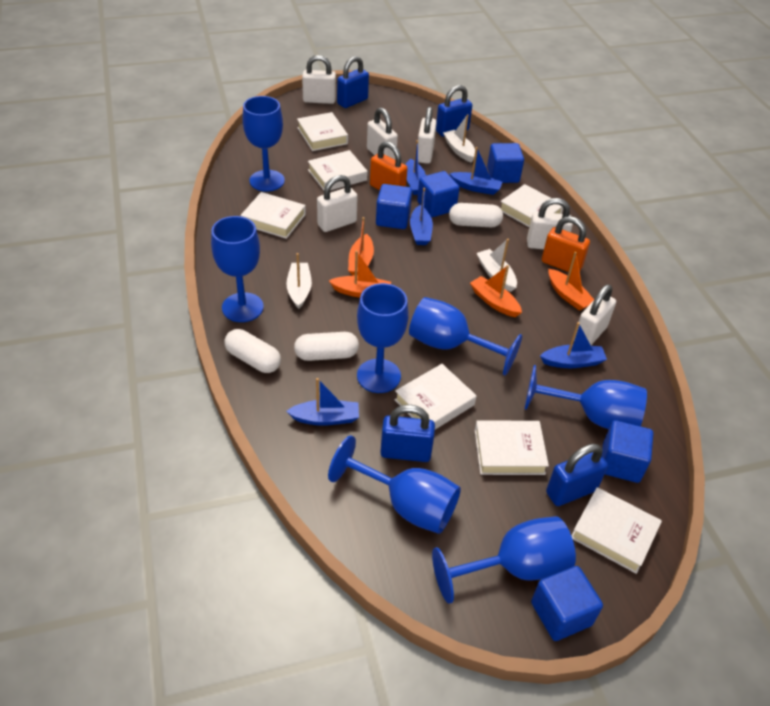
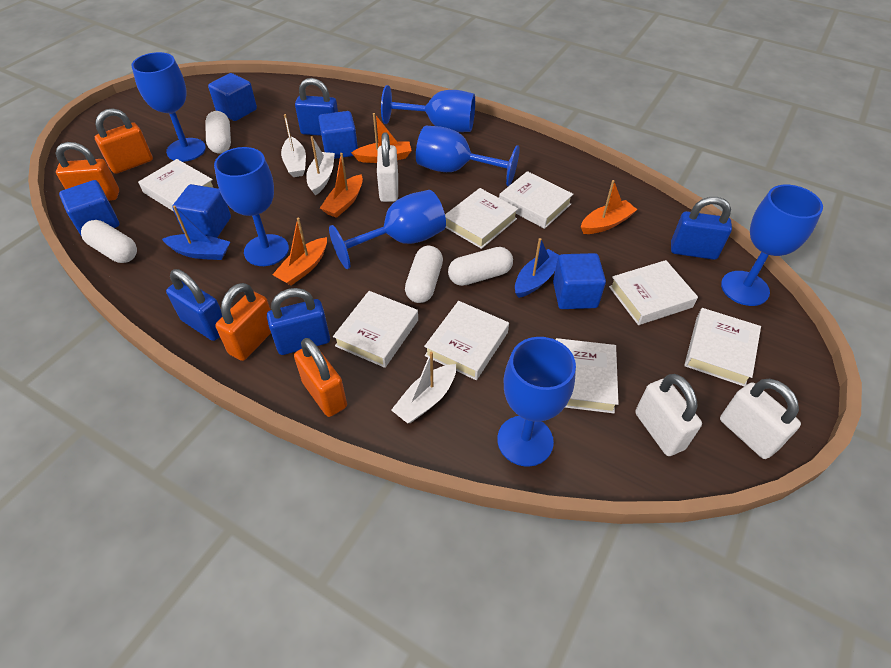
blue boat: [286,378,359,426] [406,140,426,195] [410,188,433,245] [449,147,502,195] [540,322,607,368] = 5 -> [162,206,230,260] [515,238,559,298] = 2
orange padlock: [370,141,408,190] [542,216,590,272] = 2 -> [55,142,119,201] [95,108,153,174] [215,283,271,361] [294,338,347,417] = 4
white book: [240,192,306,239] [297,112,348,151] [308,150,368,190] [394,364,477,430] [475,420,549,475] [500,184,563,227] [571,487,662,574] = 7 -> [138,159,213,211] [333,291,418,368] [424,301,509,380] [445,188,518,249] [499,171,573,229] [555,338,619,413] [609,260,698,325] [684,308,761,386] = 8
white capsule: [224,329,281,373] [294,332,359,361] [449,203,503,227] = 3 -> [81,220,137,263] [206,111,231,153] [405,246,443,303] [448,247,513,286] = 4
white padlock: [302,55,336,104] [317,175,358,232] [367,107,398,160] [418,107,437,164] [527,198,573,249] [574,284,616,345] = 6 -> [377,133,398,202] [635,374,702,456] [720,379,801,459] = 3

